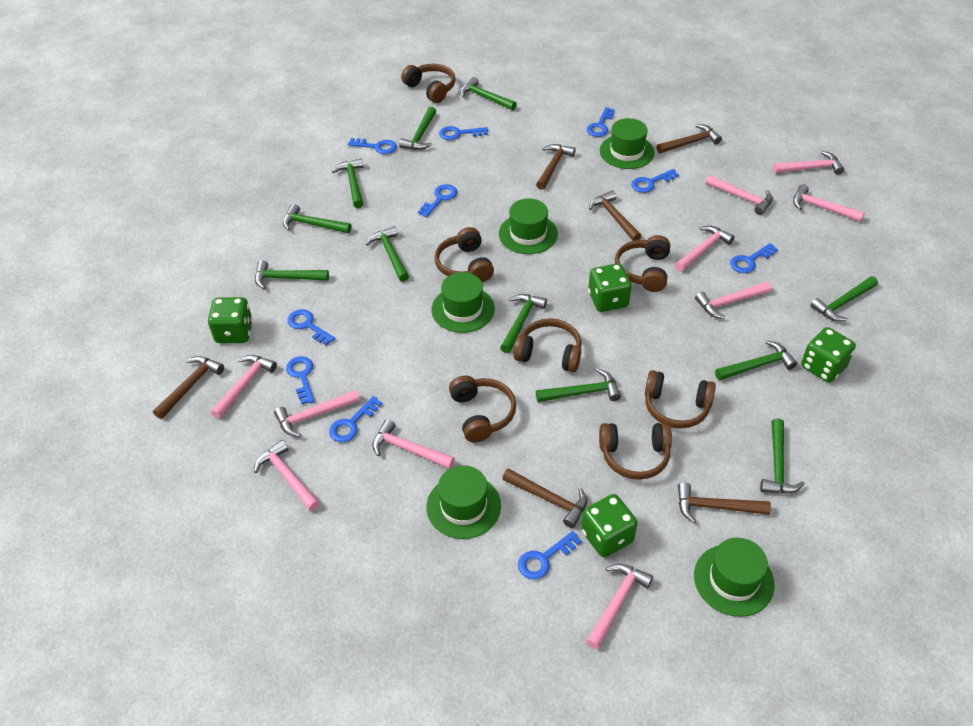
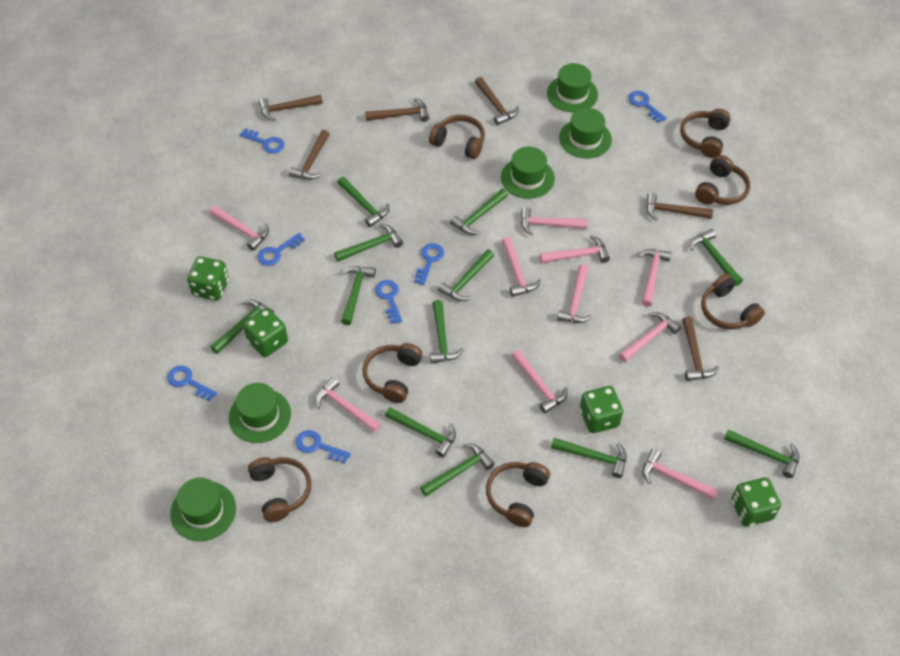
blue key: [286,356,315,404] [287,309,335,345] [329,396,382,442] [348,138,397,154] [418,184,457,217] [439,126,488,140] [518,531,581,579] [587,107,615,137] [631,169,679,193] [730,243,778,273] = 10 -> [167,366,217,401] [240,128,285,154] [258,233,305,266] [296,430,351,463] [375,280,402,324] [414,243,444,285] [629,91,667,123] = 7
green hammer: [255,260,329,289] [283,204,351,233] [332,158,363,208] [366,226,409,282] [399,107,436,150] [460,77,517,110] [500,294,547,353] [536,369,621,402] [715,340,797,380] [760,418,805,493] [810,276,878,322] = 11 -> [210,300,274,354] [334,224,403,262] [338,177,389,227] [341,266,376,325] [385,407,456,457] [420,443,495,496] [430,300,464,364] [438,249,494,301] [450,189,508,235] [551,438,627,478] [690,229,743,286] [724,429,799,478] = 12

